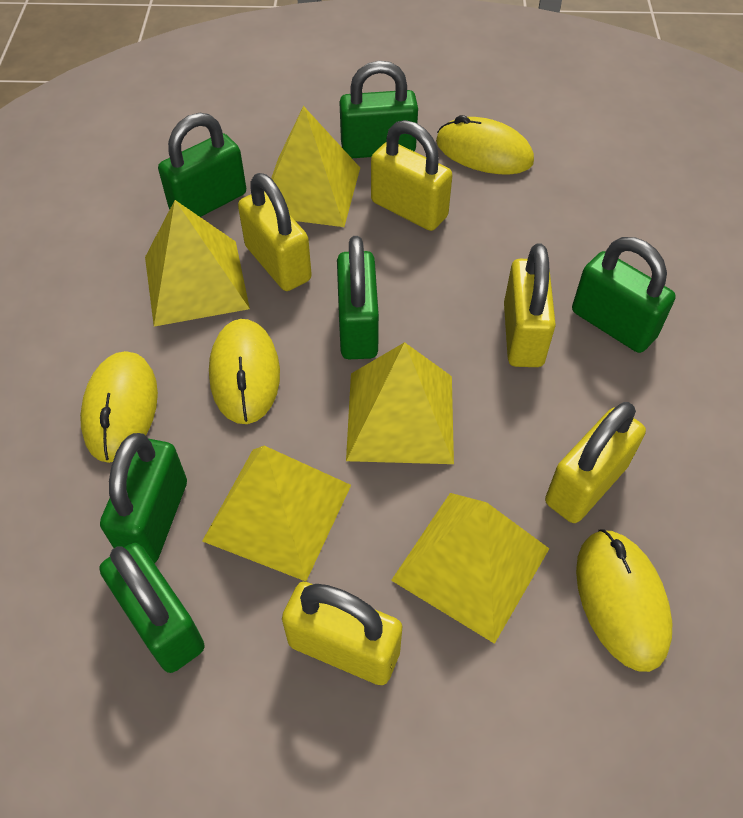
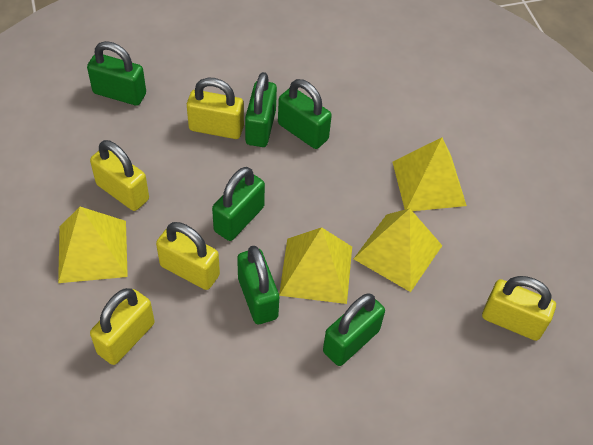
yellow mouse: [80,351,158,463] [209,319,280,424] [436,115,534,174] [576,529,672,672] = 4 -> none = 0
yellow pyramid: [145,200,250,327] [202,446,351,581] [271,106,360,227] [346,342,454,464] [391,493,549,644] = 5 -> [58,207,128,283] [279,227,352,304] [354,208,442,292] [393,137,467,211] = 4

